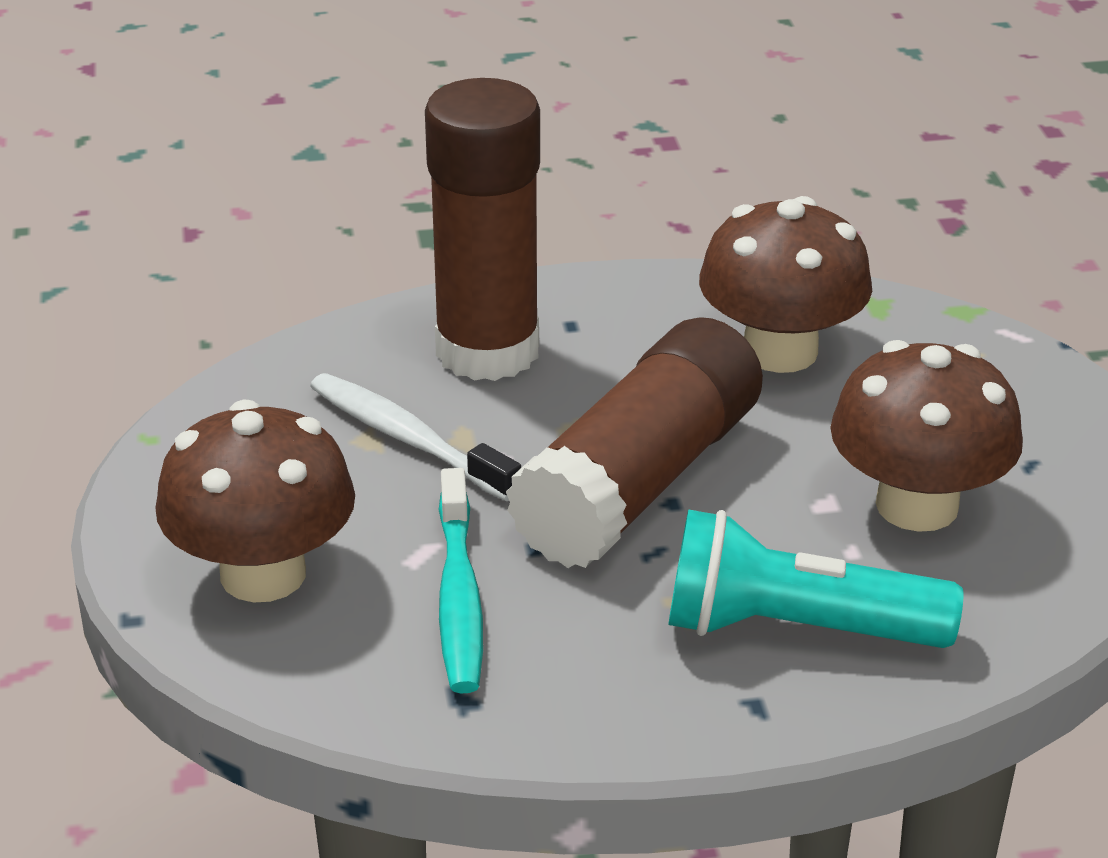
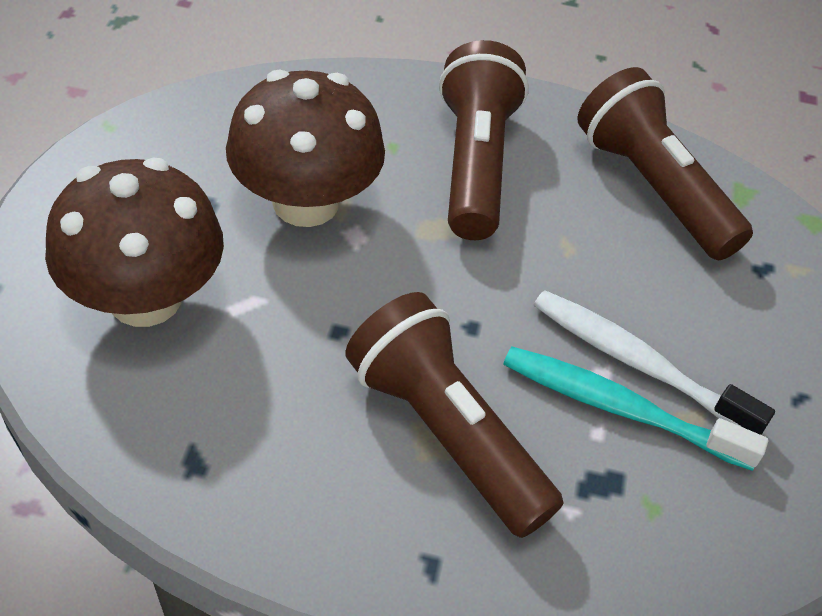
brown flashlight: none = 0 -> [345,292,563,538] [439,40,529,240] [578,67,753,260] = 3
brown glue stick: [425,78,540,381] [506,317,763,568] = 2 -> none = 0
brown mushroom: [155,400,355,603] [699,196,872,373] [830,340,1023,532] = 3 -> [45,158,224,327] [226,70,385,227] = 2
turquoise flashlight: [668,509,963,648] = 1 -> none = 0

